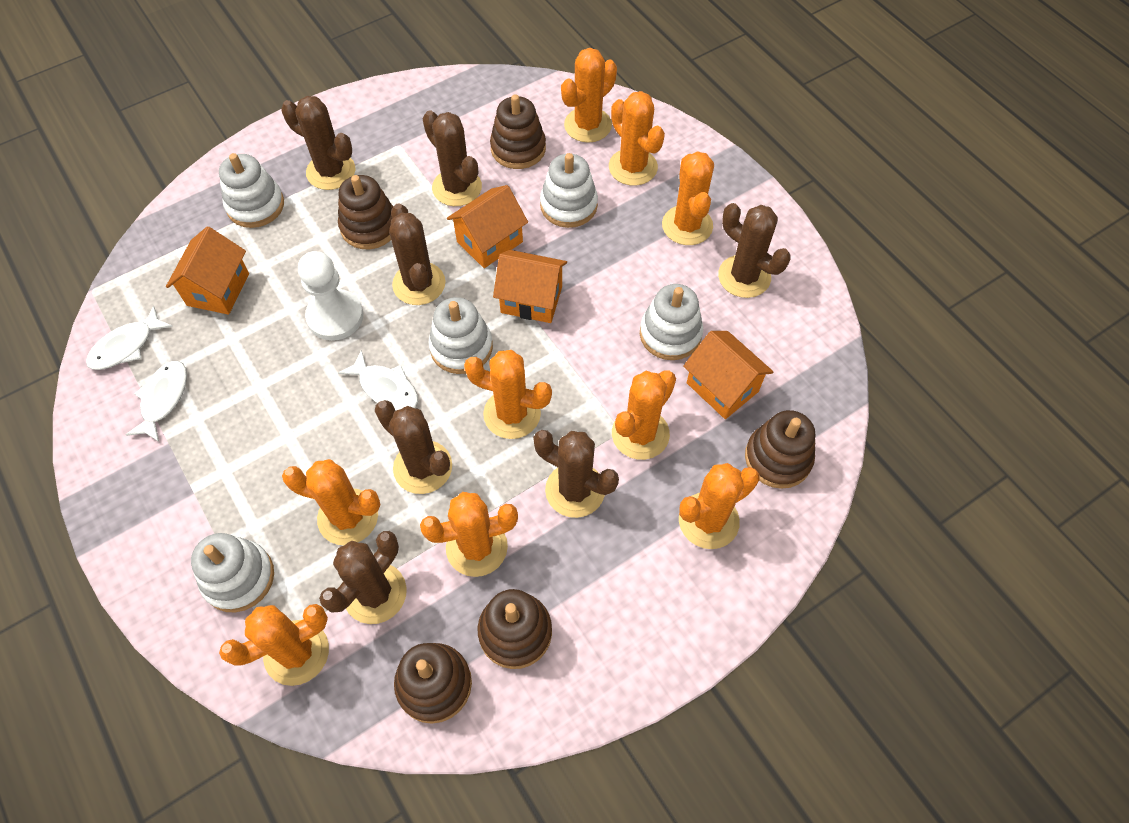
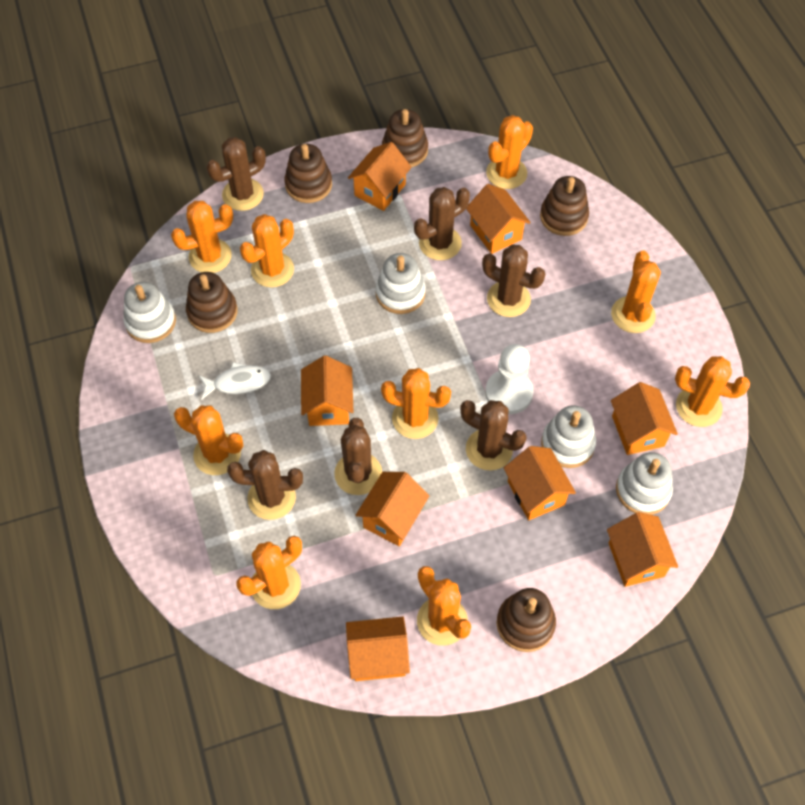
brown cactus: [281,96,355,190] [319,531,407,624] [375,400,452,494] [389,203,446,305] [423,110,482,206] [533,430,619,518] [718,203,791,298] = 7 -> [206,137,266,211] [227,450,303,520] [334,418,382,495] [414,187,470,260] [460,400,527,470] [482,244,545,317] = 6
orange house: [166,226,249,315] [447,185,528,268] [493,250,567,323] [683,331,773,419] = 4 -> [301,356,353,426] [346,616,410,681] [348,142,412,211] [356,472,429,546] [466,184,531,254] [504,446,576,520] [607,512,678,587] [611,382,678,455] = 8
white fish: [86,306,173,370] [126,361,187,442] [338,350,418,411] = 3 -> [198,362,271,400] = 1
white stacking toy: [191,533,274,612] [219,153,284,228] [428,297,493,374] [540,153,598,228] [640,284,703,360] = 5 -> [123,282,176,343] [376,253,426,314] [541,405,596,468] [616,452,673,515] = 4

